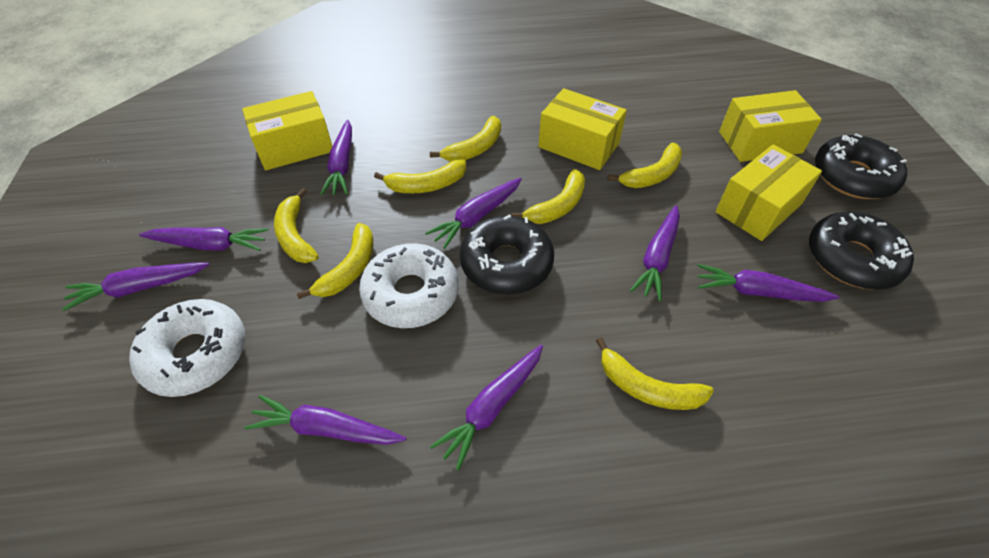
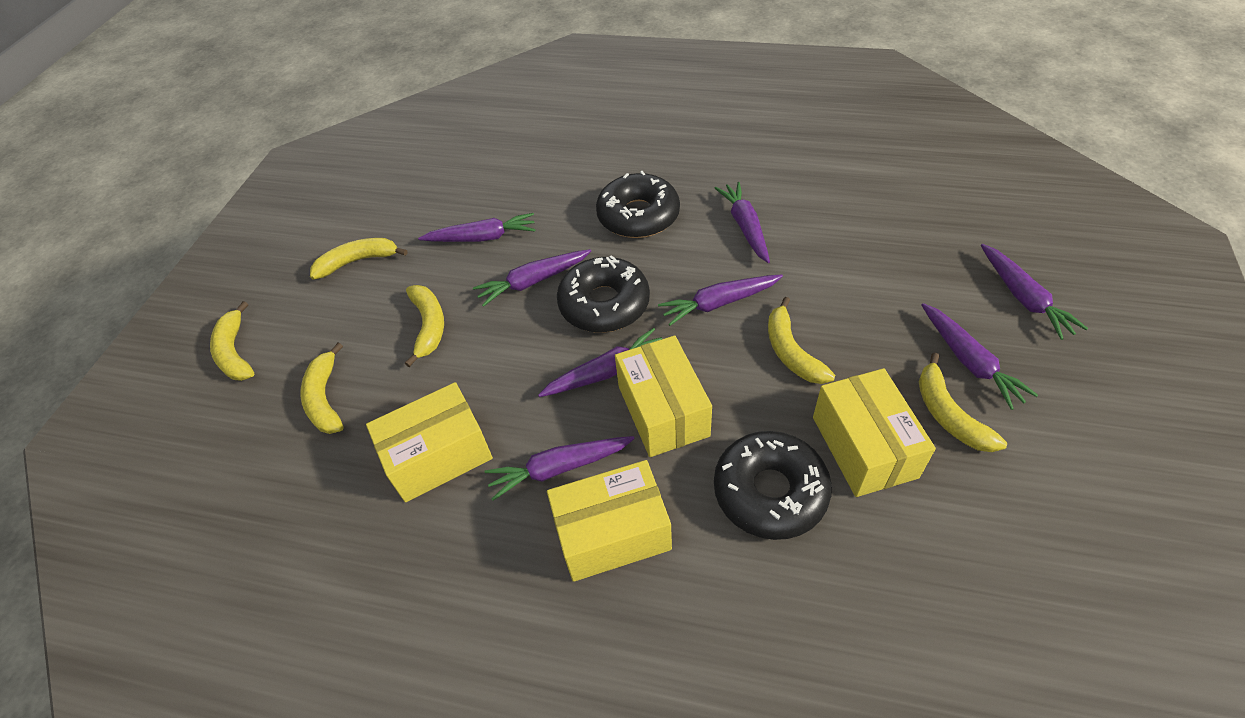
white donut: [129,299,245,397] [359,243,459,328] = 2 -> none = 0
yellow banana: [274,188,319,263] [297,223,373,299] [374,159,466,193] [430,116,501,161] [511,169,585,224] [596,337,714,410] [608,143,683,188] = 7 -> [210,301,254,381] [300,343,344,434] [310,238,407,279] [405,285,444,367] [768,297,835,384] [919,353,1007,452] = 6

